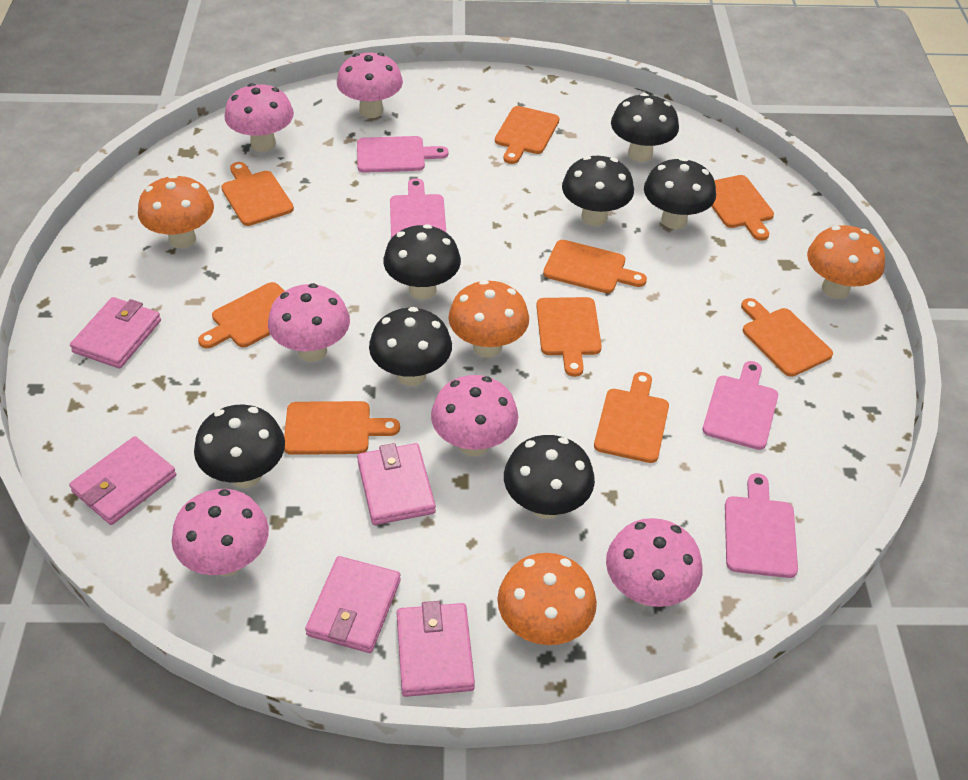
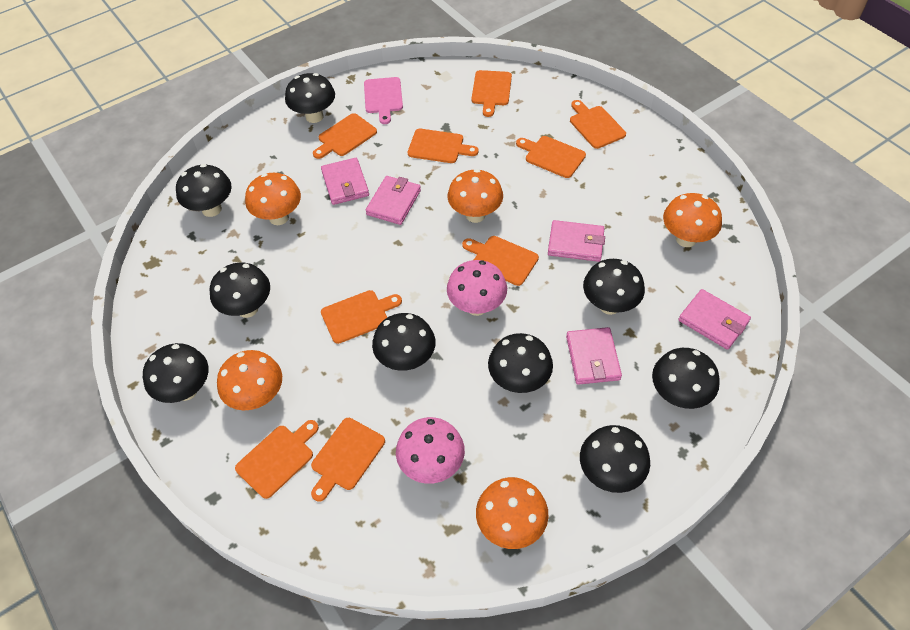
black mushroom: [194,404,285,488] [369,307,452,386] [383,224,461,300] [504,435,595,519] [562,156,634,226] [611,93,679,162] [644,158,716,229] = 7 -> [143,343,208,403] [176,164,232,217] [210,263,270,318] [285,73,335,123] [372,313,435,371] [488,333,553,393] [580,425,650,493] [583,259,645,315] [652,348,720,409] = 9
orange mushroom: [138,175,214,248] [448,280,529,358] [497,553,597,645] [807,225,885,299] = 4 -> [217,350,282,410] [245,173,301,225] [447,169,503,223] [476,477,549,549] [663,193,722,247] = 5
pink cutting board: [357,136,448,173] [390,178,446,238] [703,361,778,450] [725,473,798,578] = 4 -> [364,77,403,124] = 1
pink mushroom: [172,489,269,576] [225,83,294,152] [268,283,350,362] [337,53,403,118] [431,375,518,456] [606,518,703,607] = 6 -> [396,417,465,484] [447,260,507,316] = 2

